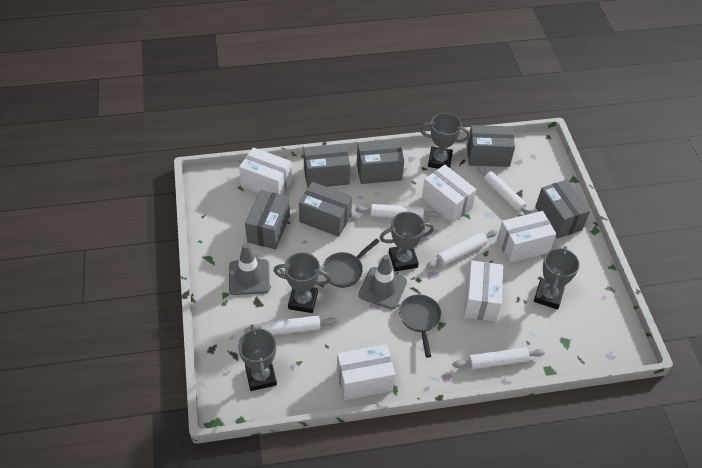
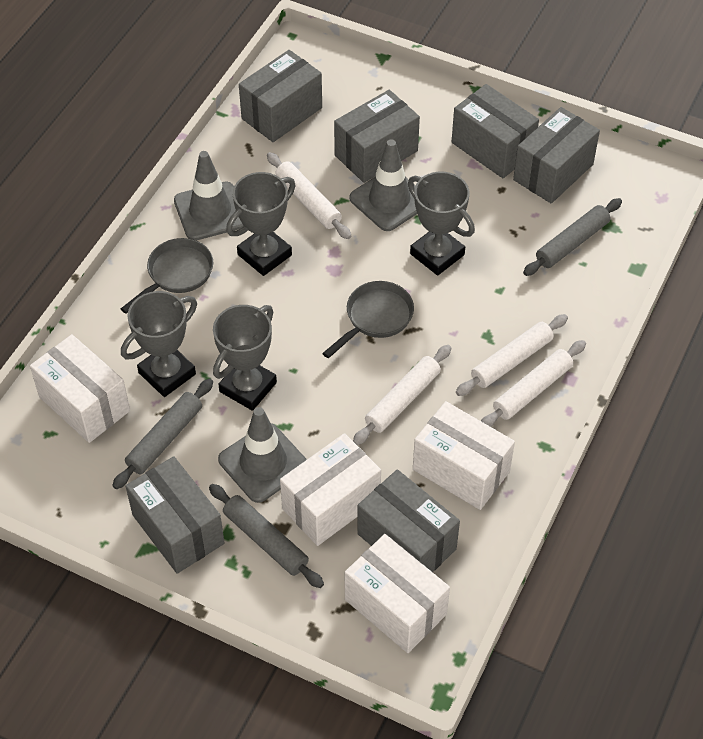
grey rolling pin: none = 0 -> [112,379,213,489] [209,484,324,588] [523,198,622,276] = 3
grey traffic cone: [229,243,270,295] [358,255,407,309] = 2 -> [174,151,244,240] [218,407,307,503] [349,139,417,231] = 3
grey trophy: [238,324,277,391] [274,252,331,313] [379,212,434,272] [419,113,470,169] [534,246,580,309] = 5 -> [121,291,197,397] [213,305,277,411] [226,172,296,276] [408,172,475,275] = 4
white box: [239,147,292,195] [337,344,395,400] [422,165,477,223] [464,260,503,322] [497,211,556,263] = 5 -> [30,334,130,443] [280,433,381,546] [345,534,450,653] [413,401,515,510] = 4
white rolling pin: [244,315,337,335] [355,204,439,219] [426,230,497,269] [452,347,545,370] [477,165,532,215] = 5 -> [267,152,351,239] [353,345,451,445] [456,314,568,396] [481,340,586,427] = 4

